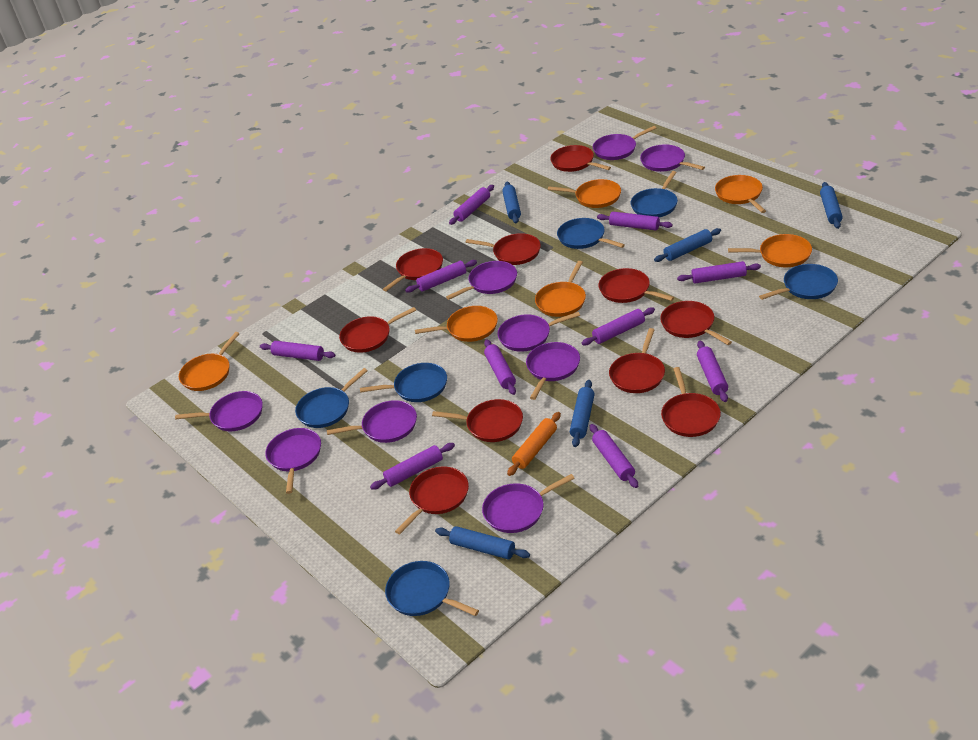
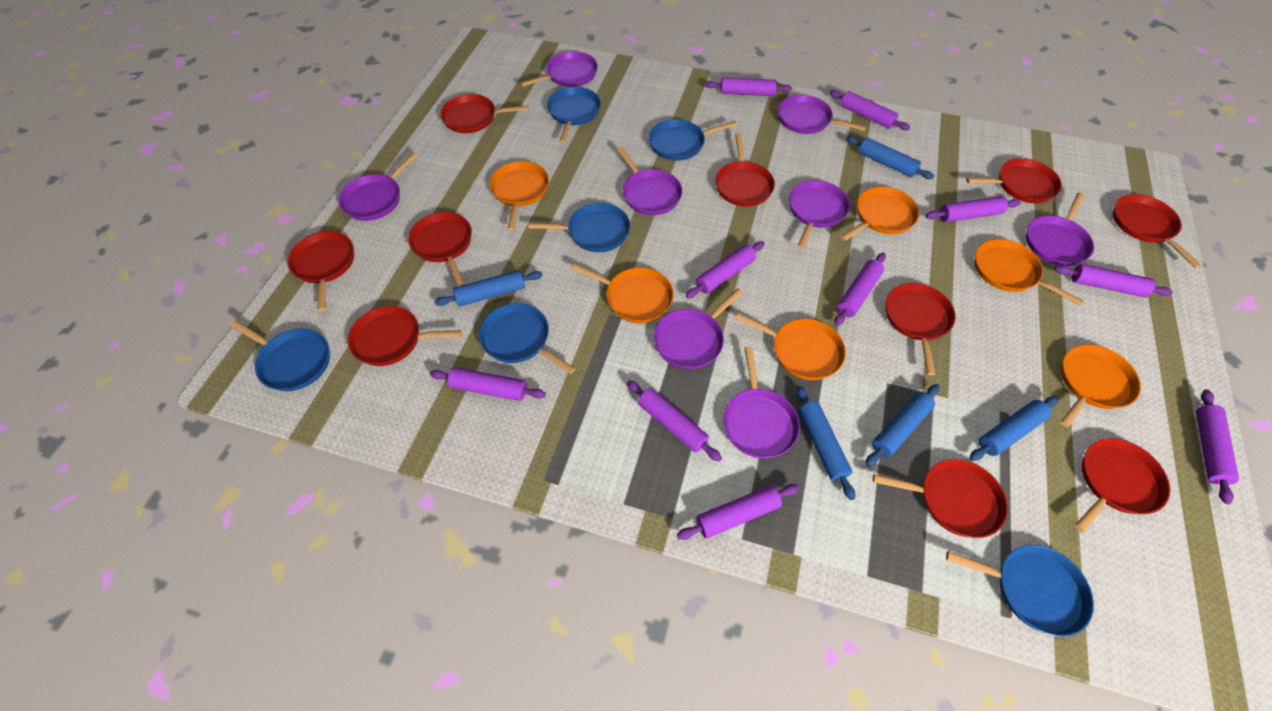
orange rolling pin: [507,412,561,476] = 1 -> none = 0
purple pan: [175,391,263,431] [265,428,321,494] [327,400,417,443] [446,261,517,300] [482,474,575,533] [498,312,580,352] [526,342,580,400] [593,126,656,160] [640,144,705,172] = 9 -> [338,152,418,221] [520,51,598,87] [616,147,682,215] [654,288,743,369] [723,347,800,458] [778,95,867,134] [789,181,850,249] [1026,192,1094,266] = 8

